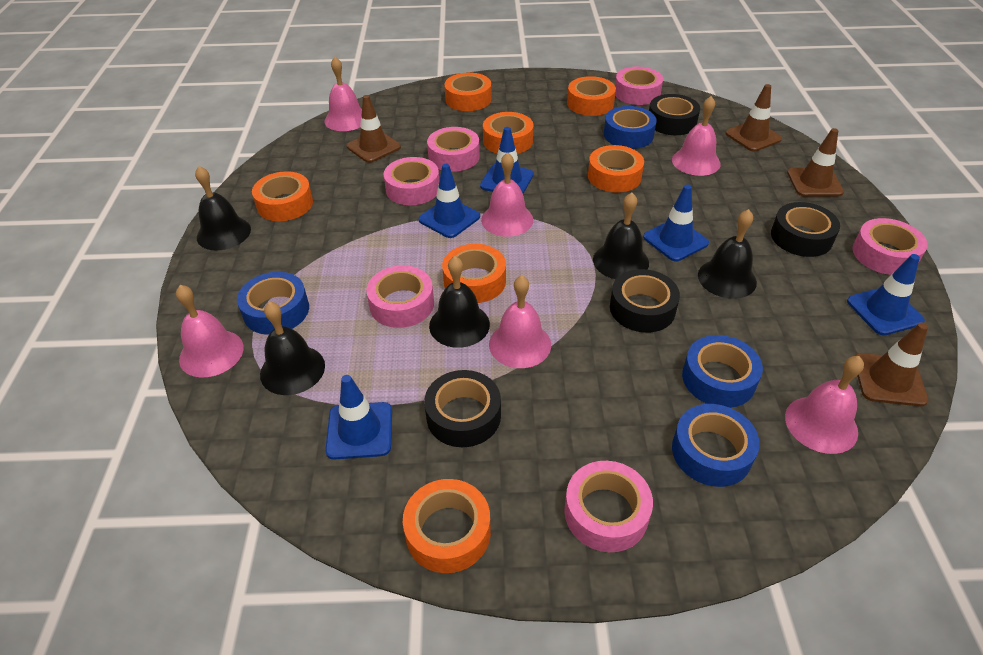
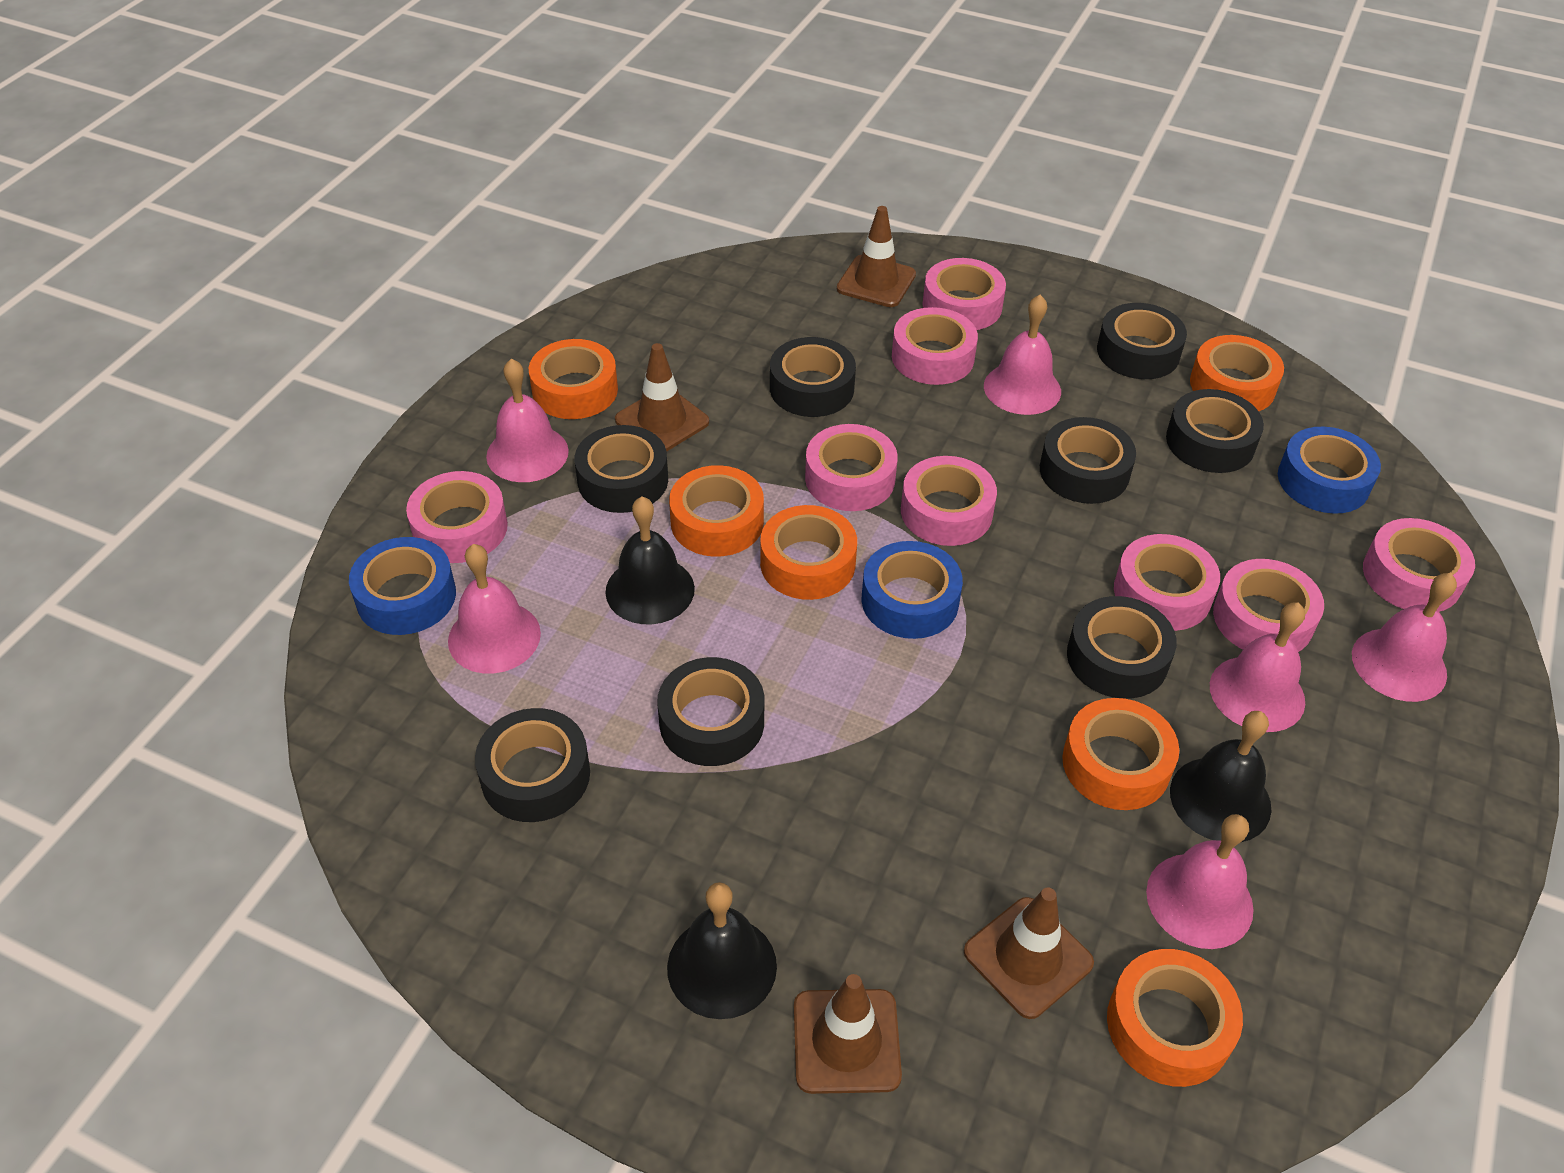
black bell: [195,166,251,251] [260,301,325,395] [429,256,490,348] [593,192,649,279] [698,209,757,299] = 5 -> [605,497,695,624] [667,882,777,1019] [1170,711,1271,842] = 3
black tape: [424,370,501,447] [610,269,680,332] [649,94,700,135] [771,202,840,257] = 4 -> [475,708,590,822] [575,425,668,513] [657,657,764,766] [770,337,856,417] [1040,417,1136,504] [1067,596,1177,699] [1097,303,1187,379] [1166,389,1264,473] = 8
blue tape: [237,272,309,335] [604,106,657,149] [672,404,760,487] [682,335,763,408] = 4 -> [349,537,456,635] [861,541,963,639] [1278,427,1381,514] = 3
blue traffic cone: [325,375,392,460] [419,164,480,238] [480,127,534,194] [643,185,709,261] [847,254,925,336] = 5 -> none = 0
orange tape: [252,171,313,221] [403,479,491,573] [442,244,506,303] [444,73,492,111] [483,112,533,154] [567,76,616,116] [588,145,644,193] = 7 -> [529,339,618,419] [669,465,764,557] [760,505,857,600] [1062,698,1179,810] [1107,949,1243,1087] [1190,335,1284,411] = 6
pink tape: [366,265,434,328] [384,157,439,205] [427,127,480,172] [564,461,653,552] [615,67,663,105] [852,218,928,275] = 6 -> [406,471,508,563] [805,424,898,511] [892,307,978,385] [901,456,997,546] [922,258,1006,330] [1114,534,1220,631] [1213,559,1324,652] [1363,518,1475,612] = 8

